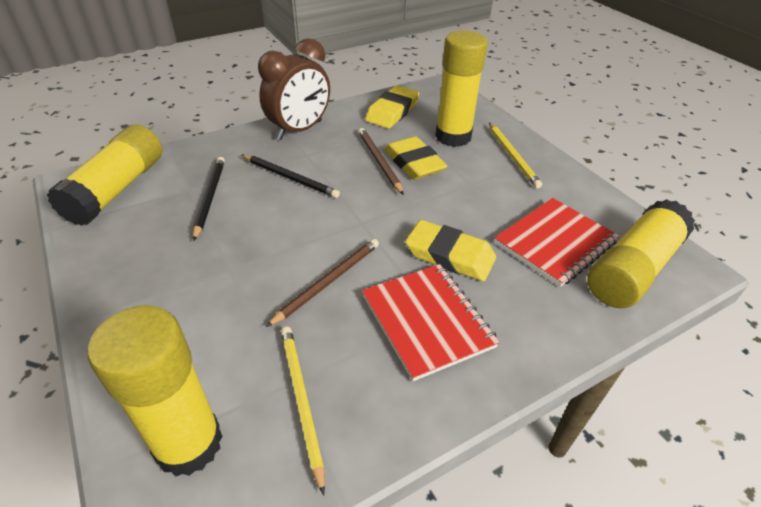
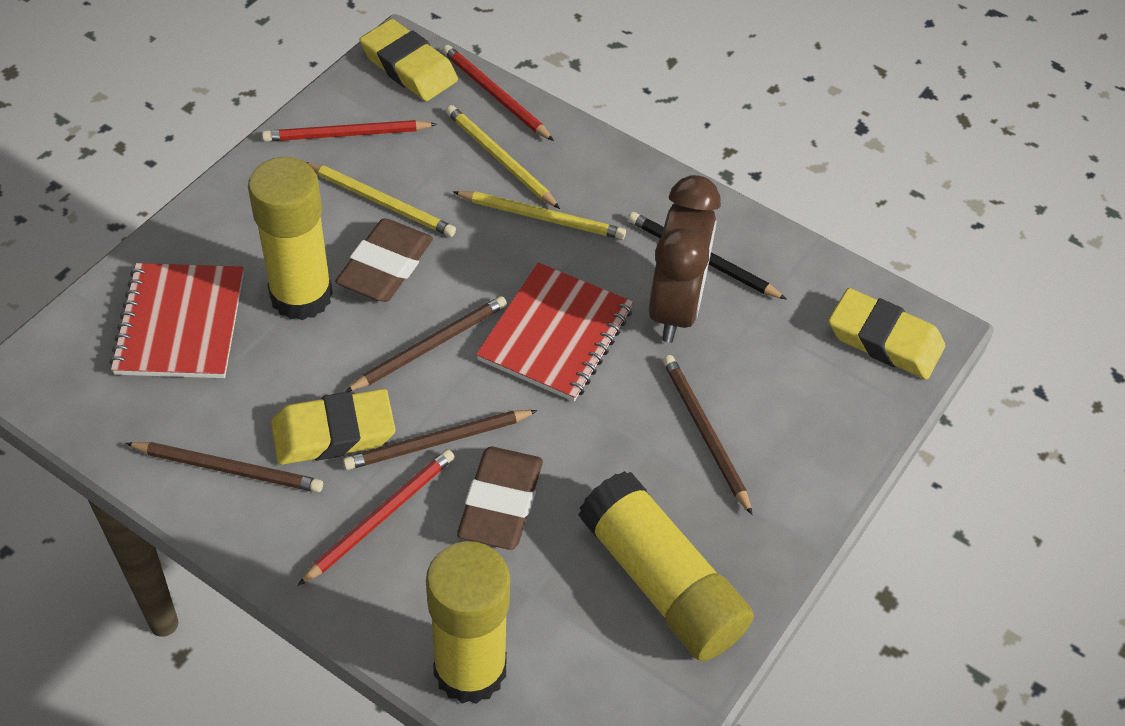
black pencil: [193,157,225,241] [242,155,340,198] = 2 -> [628,212,787,300] = 1
brown eraser: none = 0 -> [335,218,433,302] [457,447,543,550] = 2
brown pencil: [266,239,379,327] [358,128,404,195] = 2 -> [125,442,323,493] [343,410,538,470] [345,296,507,392] [663,355,753,515] = 4
red pencil: none = 0 -> [262,120,437,142] [297,449,455,586] [442,45,554,141] = 3
yellow glue stick: [47,125,162,226] [88,305,223,477] [435,31,488,147] [587,199,695,308] = 4 -> [248,157,333,320] [426,541,510,704] [578,471,754,661] = 3
yellow pencil: [281,327,325,495] [489,123,542,188] = 2 -> [306,162,456,237] [446,105,560,209] [453,191,626,239] = 3

